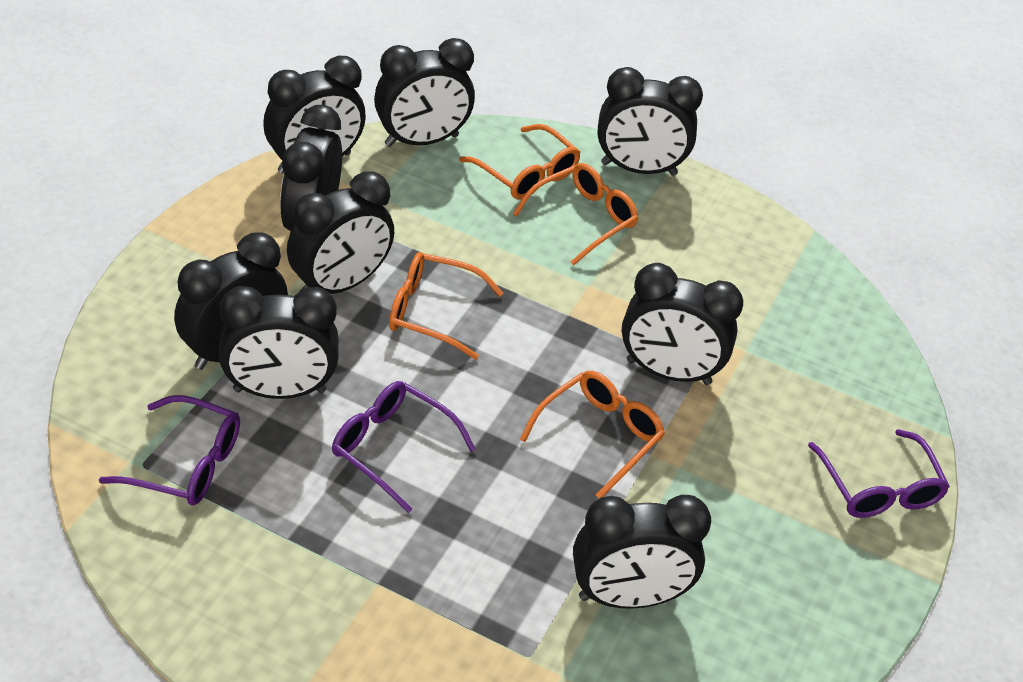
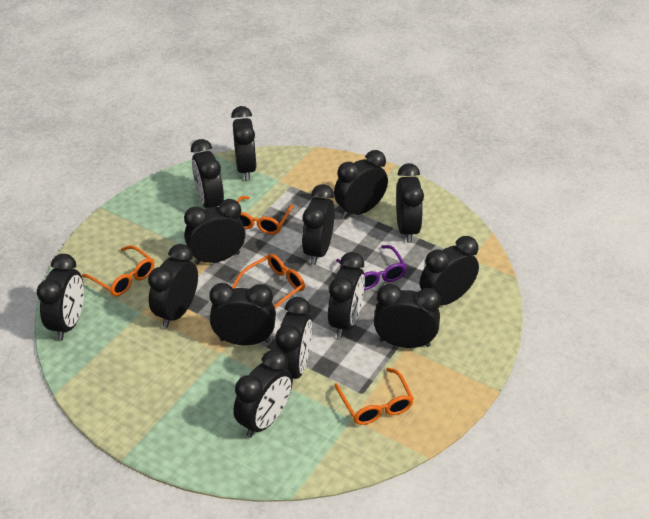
black clock: [174,232,288,370] [219,286,339,399] [263,56,366,174] [280,105,342,231] [287,171,394,294] [374,38,475,147] [573,495,711,609] [597,67,703,176] [622,263,743,385] = 9 -> [37,254,84,340] [148,244,198,328] [184,199,246,265] [191,139,224,208] [209,283,276,345] [231,106,257,181] [233,349,293,438] [275,297,312,380] [302,184,335,265] [328,252,365,338] [334,150,388,219] [374,284,441,348] [396,163,424,243] [420,236,479,305] = 14
purple glasses: [99,395,240,506] [332,381,476,513] [808,429,950,518] = 3 -> [336,245,407,290] = 1

